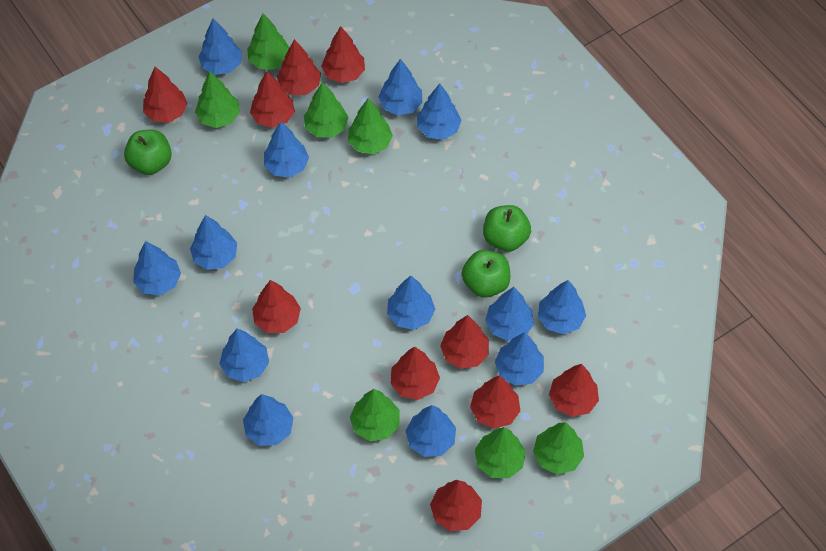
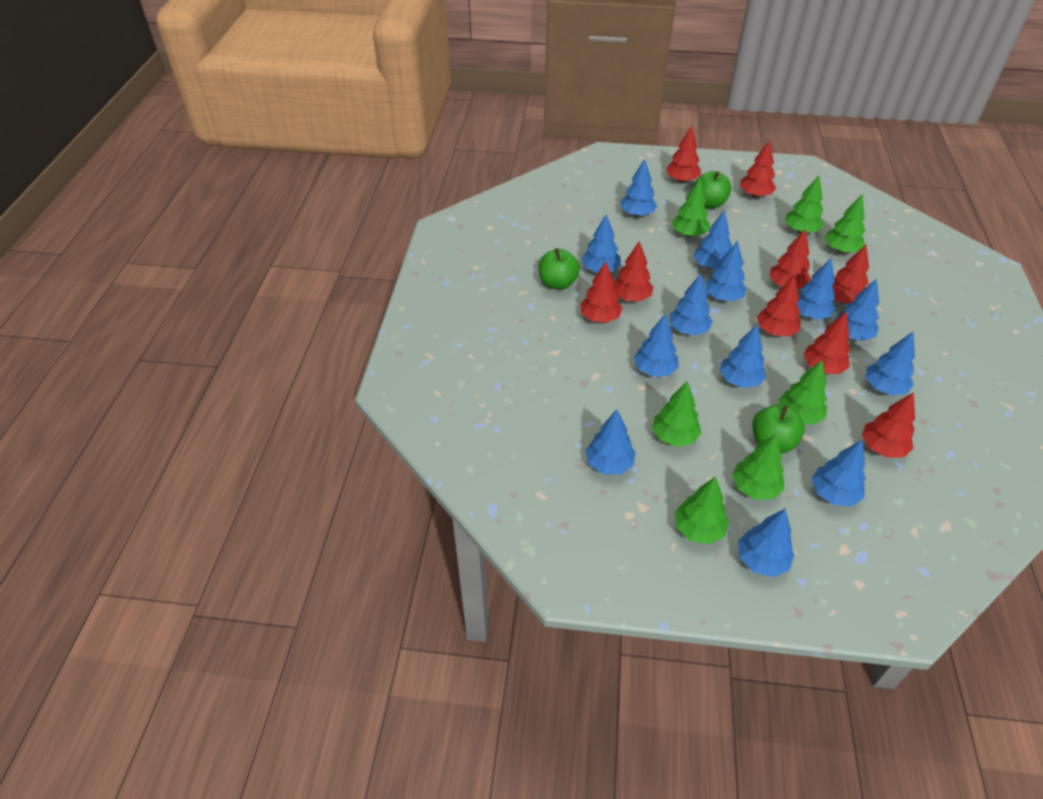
red tree: [143,67,187,123] [250,71,295,128] [252,280,301,333] [277,39,321,96] [321,26,365,83] [390,347,440,400] [430,480,482,531] [440,315,489,369] [470,376,520,429] [549,364,599,417] = 10 -> [580,261,622,323] [614,241,654,301] [666,126,701,183] [740,140,776,198] [757,275,801,337] [769,230,811,289] [803,311,850,374] [832,245,869,304] [862,392,915,457] = 9

